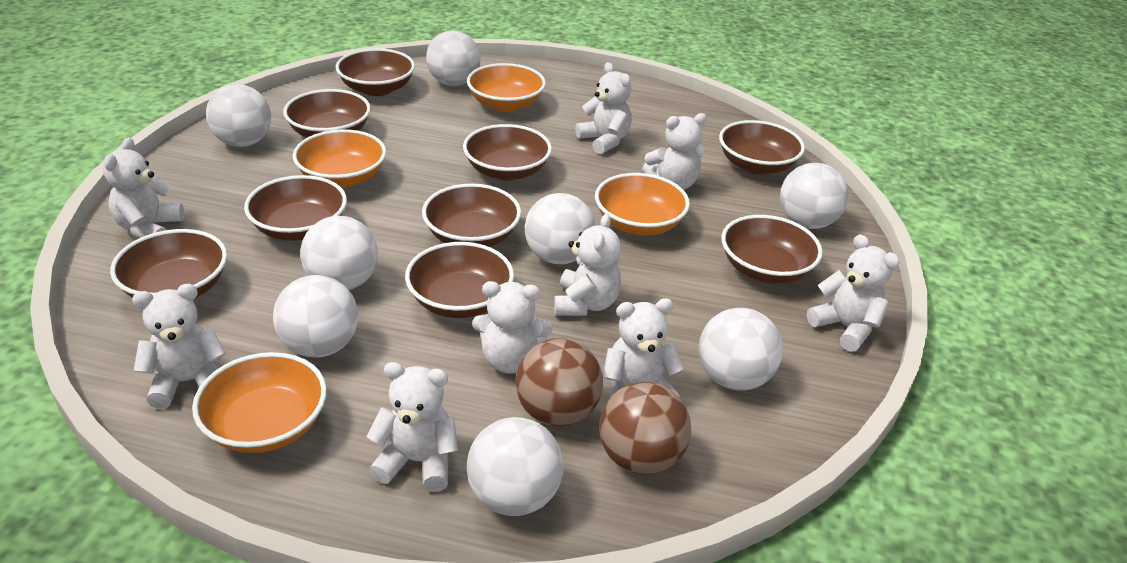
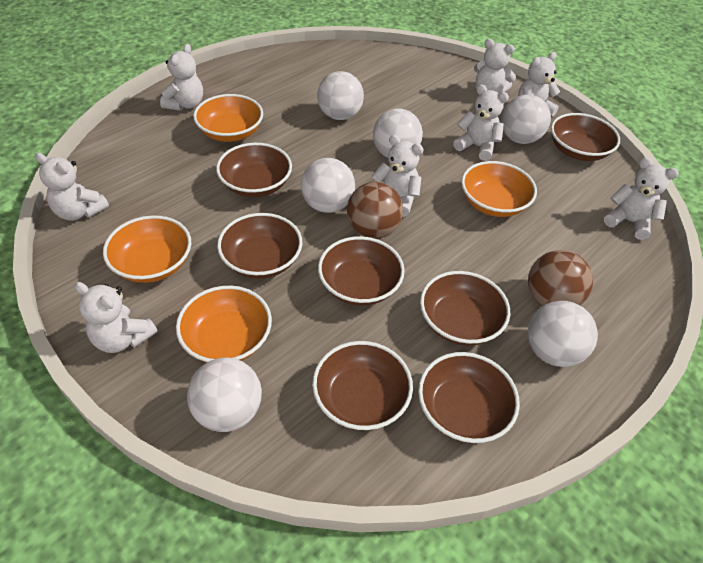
brown bowl: [110,229,227,298] [244,175,347,241] [283,89,371,138] [336,48,415,96] [405,242,514,318] [422,183,521,247] [463,124,552,181] [719,120,805,174] [721,215,823,284] = 9 -> [216,143,292,197] [217,213,302,279] [312,341,413,430] [318,236,405,306] [418,352,520,443] [420,271,510,346] [551,113,620,161] = 7
white ball: [206,84,271,147] [273,275,358,357] [300,216,378,290] [426,31,481,86] [467,417,563,516] [525,193,596,264] [699,308,783,390] [780,163,848,229] = 8 -> [187,358,262,432] [301,158,355,213] [317,71,364,120] [373,108,423,158] [501,94,551,144] [528,301,598,367] = 6
white teddy bear: [103,137,184,239] [132,284,226,409] [366,362,459,492] [472,281,553,373] [554,214,621,316] [575,62,632,154] [603,298,684,398] [642,113,707,190] [807,234,900,352] = 9 -> [35,153,109,221] [75,282,157,353] [160,44,203,111] [372,135,424,217] [453,84,509,161] [474,39,516,93] [518,52,560,117] [604,158,679,240] = 8

